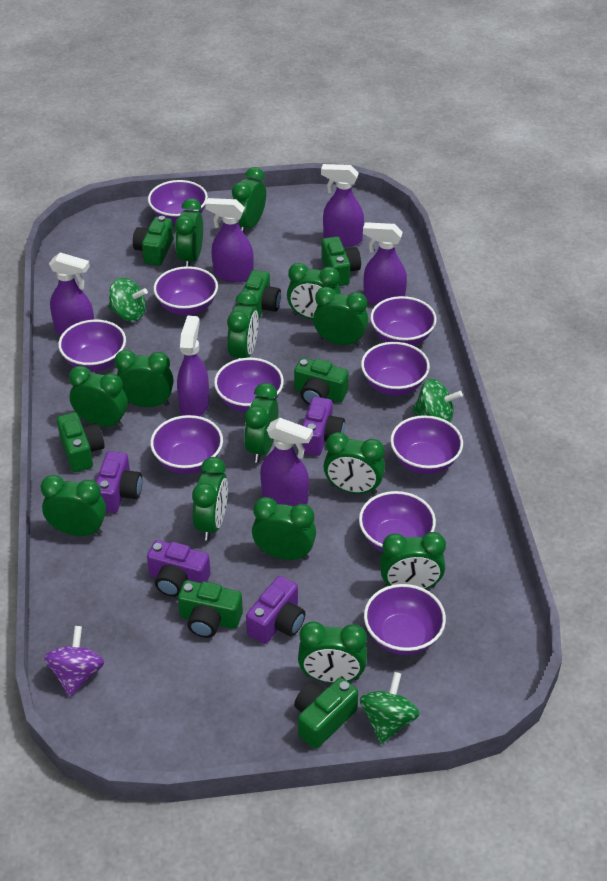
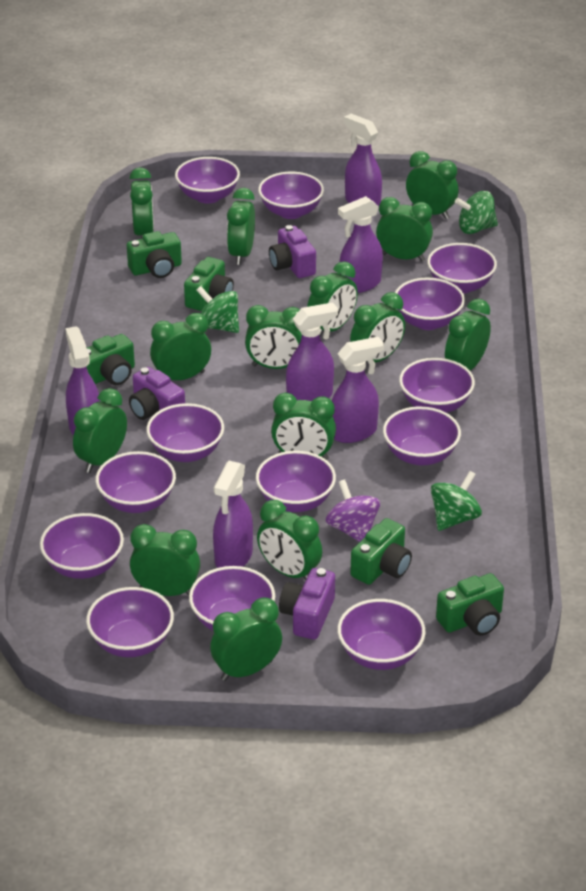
green camera: [57,412,105,472] [133,216,174,266] [178,580,243,638] [242,270,281,321] [294,358,349,405] [294,677,358,749] [321,236,361,286] = 7 -> [86,334,135,385] [127,231,182,278] [184,257,234,311] [350,518,412,585] [436,573,504,636] = 5
purple bowl: [58,319,126,372] [148,180,208,224] [150,415,223,474] [154,266,218,316] [214,358,284,412] [359,491,436,552] [361,342,430,396] [364,584,446,655] [370,296,437,346] [390,415,463,474] = 10 -> [40,513,124,579] [86,587,174,657] [96,451,176,513] [147,403,224,462] [175,157,240,204] [189,566,275,631] [256,451,336,512] [258,172,324,219] [337,599,426,670] [383,406,461,465] [395,278,465,330] [399,358,475,413] [427,243,497,294] = 13
purple camera: [96,451,142,513] [147,540,211,597] [246,576,305,644] [302,397,345,456] = 4 -> [129,367,185,420] [269,225,316,278] [279,568,335,640] = 3

